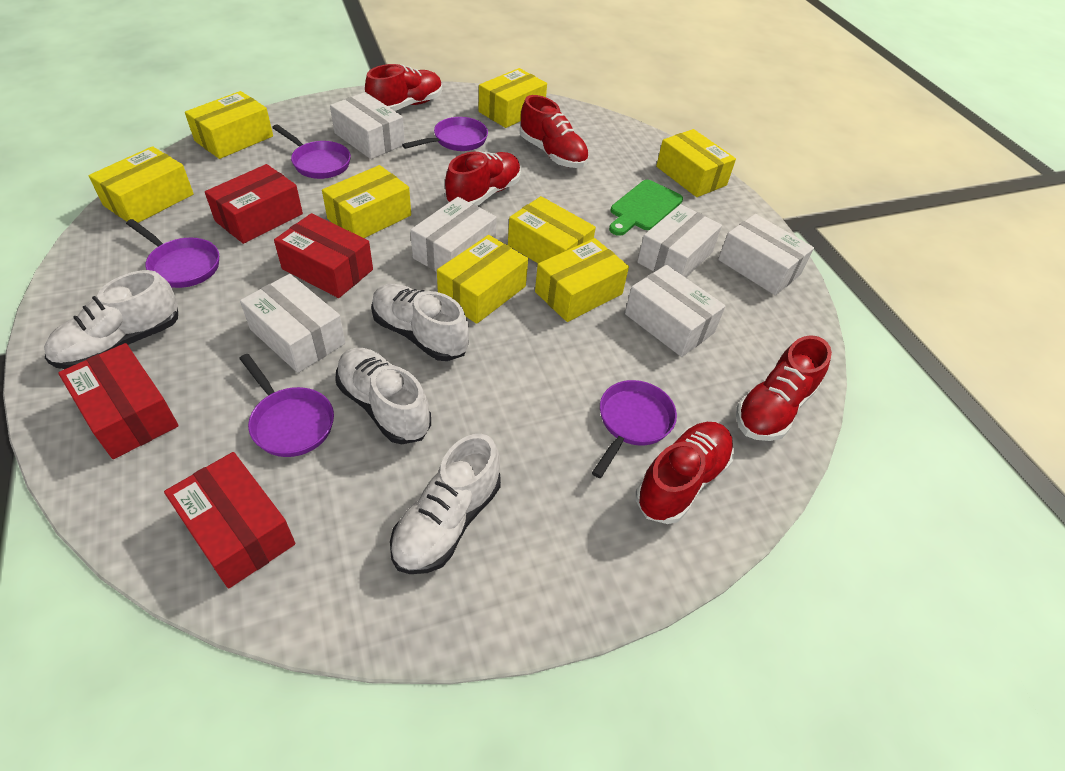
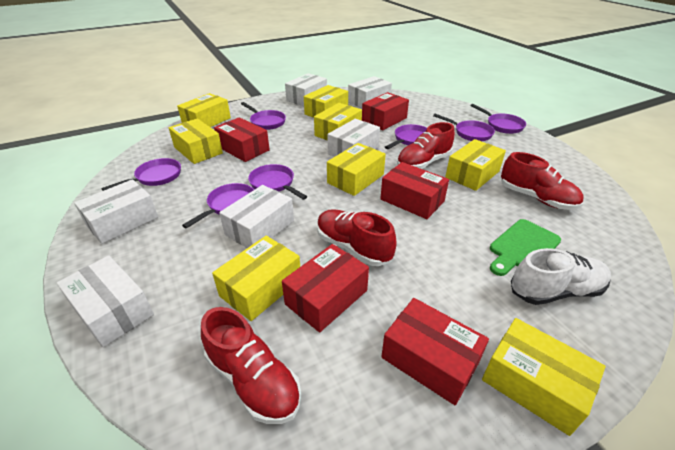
purple pan: [126,219,219,288] [239,354,334,457] [272,124,351,179] [402,117,488,151] [592,380,677,478] = 5 -> [101,158,181,191] [182,183,254,228] [241,102,286,130] [248,164,307,200] [385,124,427,149] [433,114,495,141] [470,104,526,134] = 7
red box: [58,343,179,459] [164,452,295,588] [205,164,303,244] [274,213,373,298] = 4 -> [214,117,270,162] [282,244,369,332] [362,92,409,130] [380,162,449,219] [381,298,489,405] = 5
red shoe: [365,64,442,111] [445,151,521,206] [520,95,589,168] [636,422,734,524] [736,335,832,441] = 5 -> [201,307,301,424] [317,209,397,266] [397,122,455,169] [501,152,583,210] = 4
white shoe: [44,270,178,369] [335,348,431,444] [371,284,469,361] [390,434,501,574] = 4 -> [511,248,611,305] = 1

